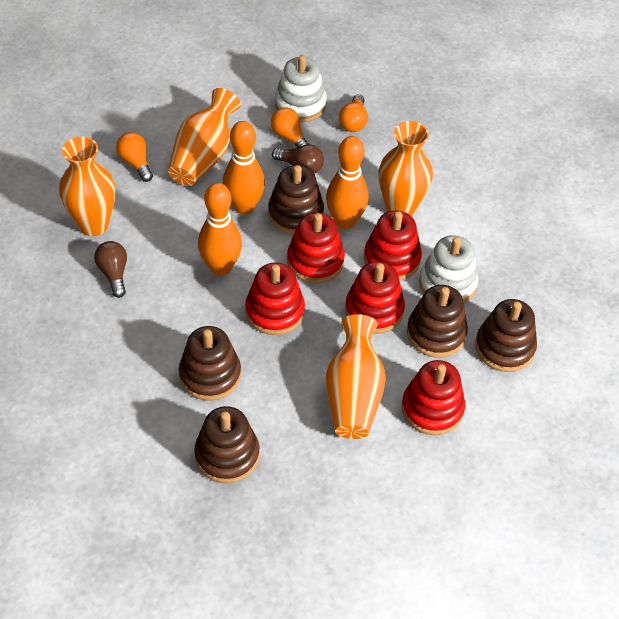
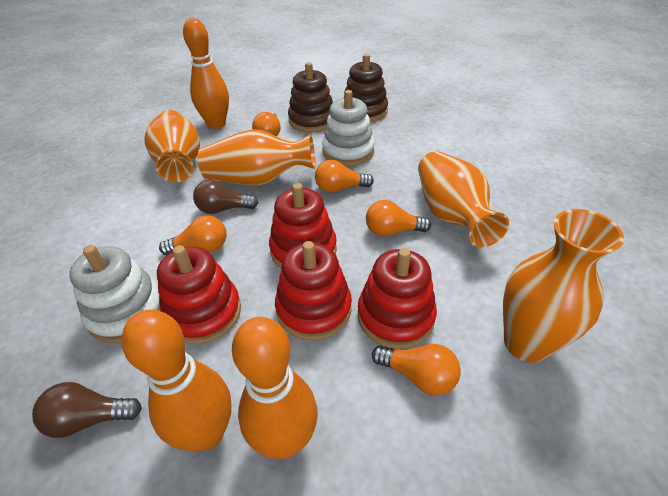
brown stacking toy: [179,326,241,401] [194,406,259,483] [268,165,324,235] [407,285,468,358] [475,299,537,372] = 5 -> [288,62,333,132] [343,54,388,122] = 2
orange light bulb: [116,132,153,182] [271,107,309,148] [339,94,368,132] = 3 -> [159,215,226,255] [252,112,281,137] [315,160,374,193] [366,200,431,236] [372,344,461,395] = 5
red stacking toy: [245,263,305,335] [287,212,345,283] [345,261,405,334] [364,211,422,281] [402,360,465,435] = 5 -> [157,245,241,344] [269,183,337,268] [275,241,352,340] [358,248,437,349] = 4

